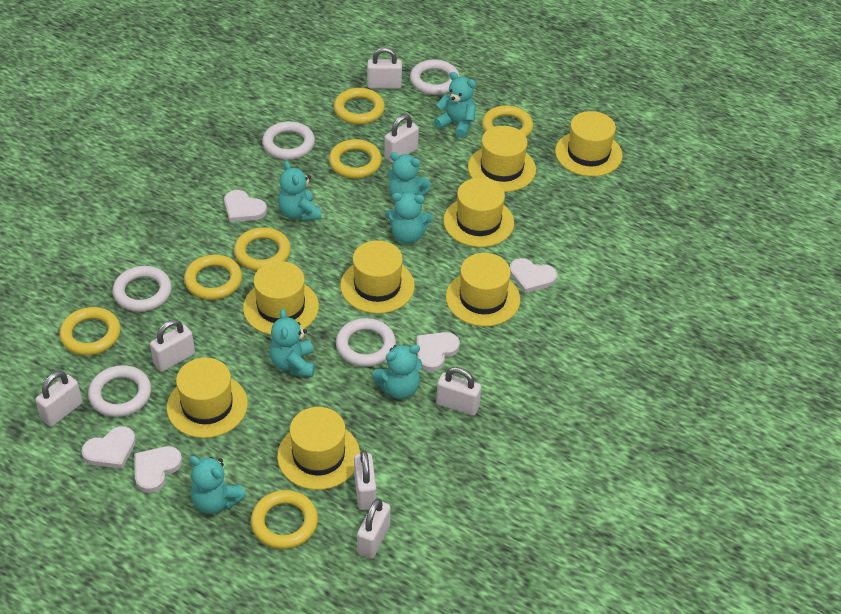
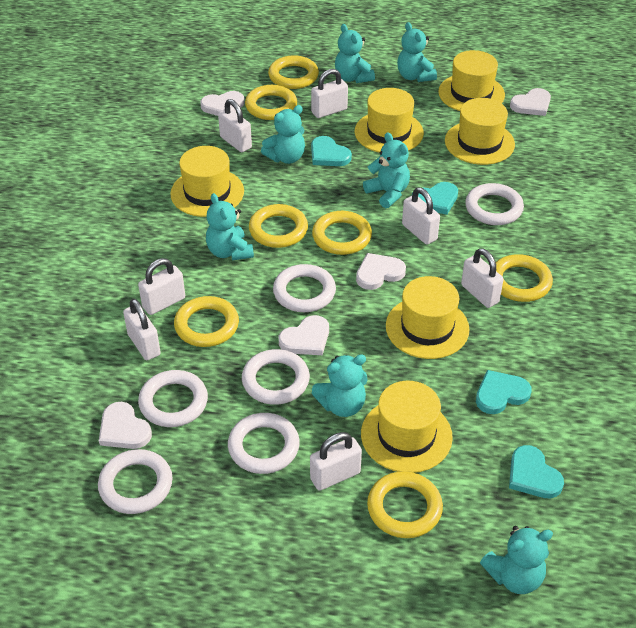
turquoise heart: none = 0 -> [311,136,352,166] [412,182,458,215] [476,370,531,414] [509,445,564,499] = 4
white ring: [88,365,151,417] [113,266,172,312] [262,121,315,160] [336,318,396,367] [410,59,460,95] = 5 -> [98,449,173,514] [138,370,208,427] [228,413,300,474] [242,349,310,405] [273,264,336,312] [465,183,524,225] = 6
yellow hat: [167,358,248,438] [243,261,319,335] [277,407,360,490] [340,240,415,314] [443,178,514,247] [446,253,520,326] [468,126,536,192] [555,111,623,177] = 8 -> [170,146,244,217] [355,88,424,153] [361,381,453,473] [386,276,470,359] [438,50,505,111] [445,98,515,165] = 6

